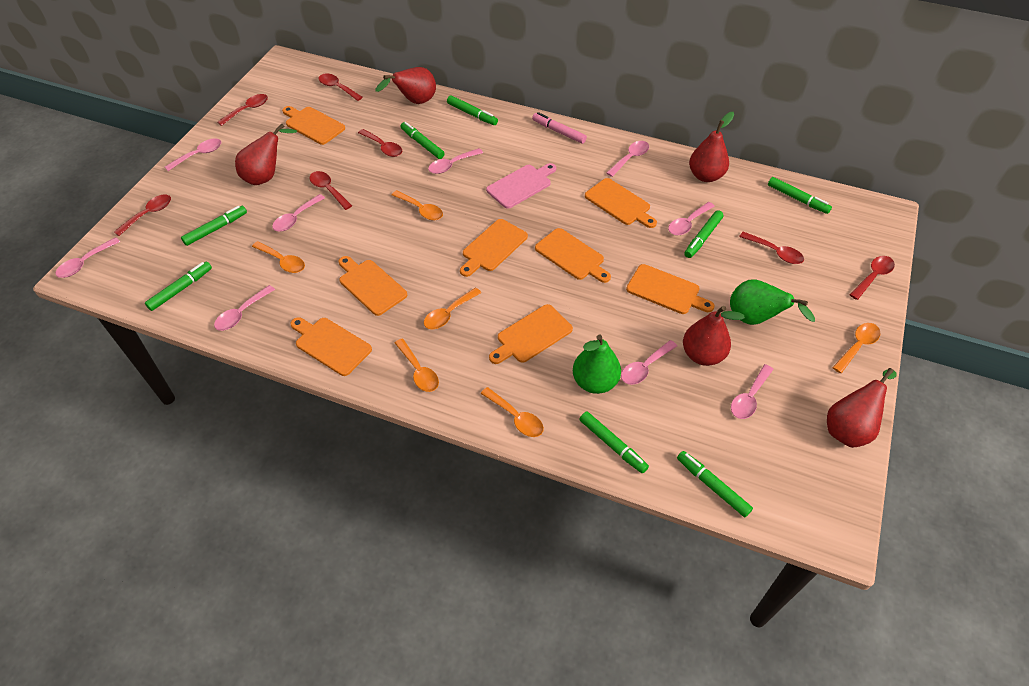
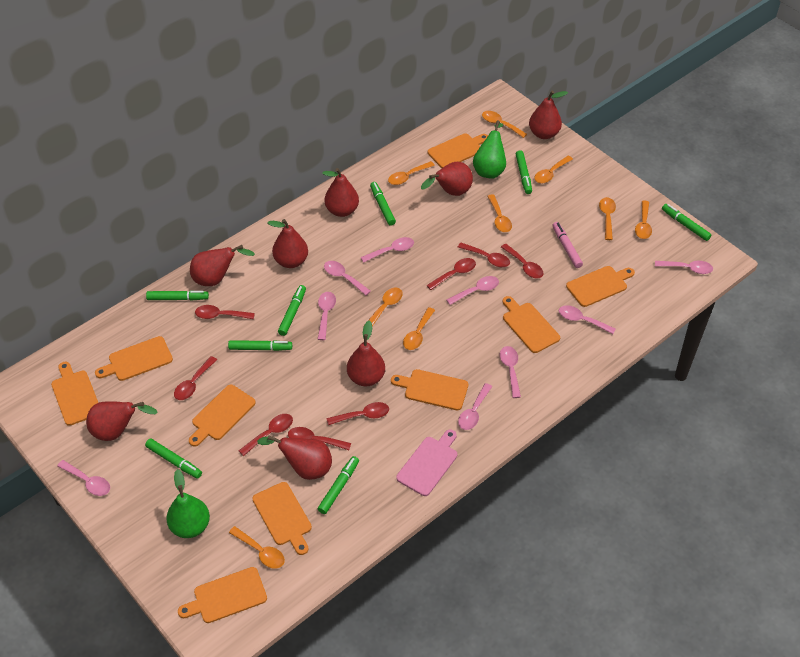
orange cutting board: [282,106,345,145] [290,317,372,376] [339,256,407,316] [460,219,528,277] [489,304,573,364] [535,228,611,283] [585,178,657,228] [626,264,715,314] = 8 -> [51,362,98,426] [95,336,173,381] [178,567,267,623] [189,385,256,447] [252,482,312,555] [391,369,468,410] [428,133,488,168] [503,296,560,353] [566,266,635,307] = 9
orange spoon: [252,241,305,273] [392,190,443,220] [395,338,439,392] [424,287,481,329] [481,387,544,437] [832,323,881,373] = 6 -> [229,526,285,569] [363,288,403,327] [388,161,435,185] [403,307,435,350] [482,111,527,138] [487,194,512,232] [534,156,573,183] [599,197,616,240] [635,200,652,239] = 9
red pear: [235,123,297,185] [376,67,436,104] [683,306,745,366] [689,112,734,182] [827,368,897,448] = 5 -> [86,401,158,441] [190,245,255,286] [257,435,332,480] [268,219,308,268] [322,168,359,217] [347,321,385,386] [421,162,473,196] [529,91,568,139] = 8
red spoon: [114,194,171,236] [217,94,268,126] [310,171,352,210] [318,73,363,101] [358,129,402,157] [739,232,804,264] [849,256,895,300] = 7 -> [174,356,217,400] [195,305,255,319] [239,414,293,456] [288,427,351,450] [327,402,389,425] [426,258,476,290] [458,243,510,267] [501,244,544,278] = 8

